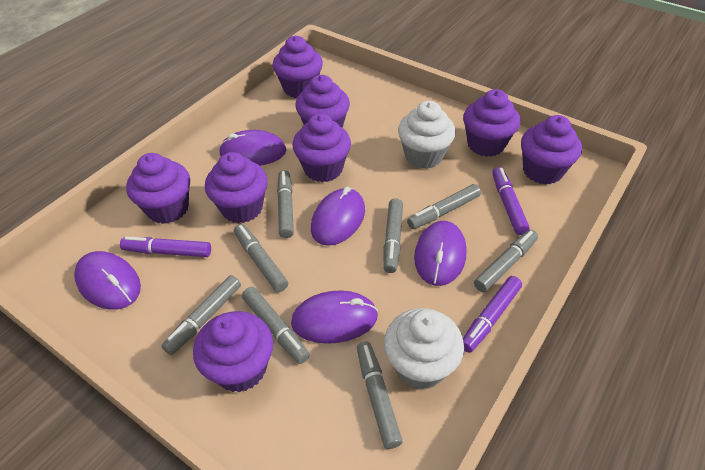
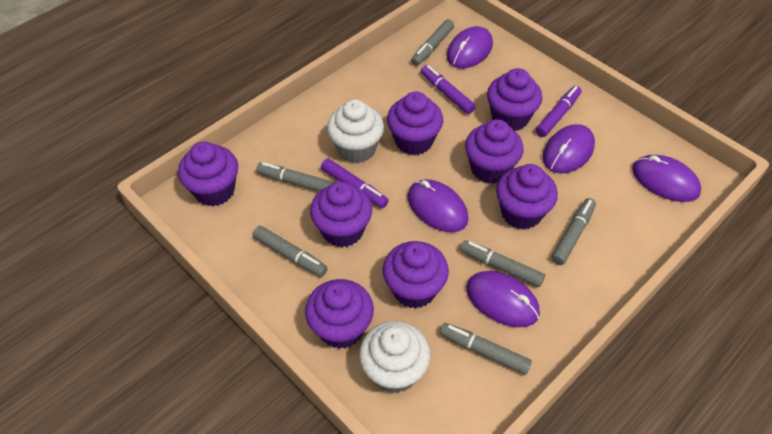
grey marker: [162,275,241,355] [234,224,288,292] [242,287,310,364] [277,170,294,238] [357,341,403,449] [383,198,403,273] [407,184,481,229] [474,230,538,292] = 8 -> [253,226,328,277] [256,162,334,192] [411,19,454,66] [440,323,532,375] [460,240,545,287] [551,198,596,265] = 6

